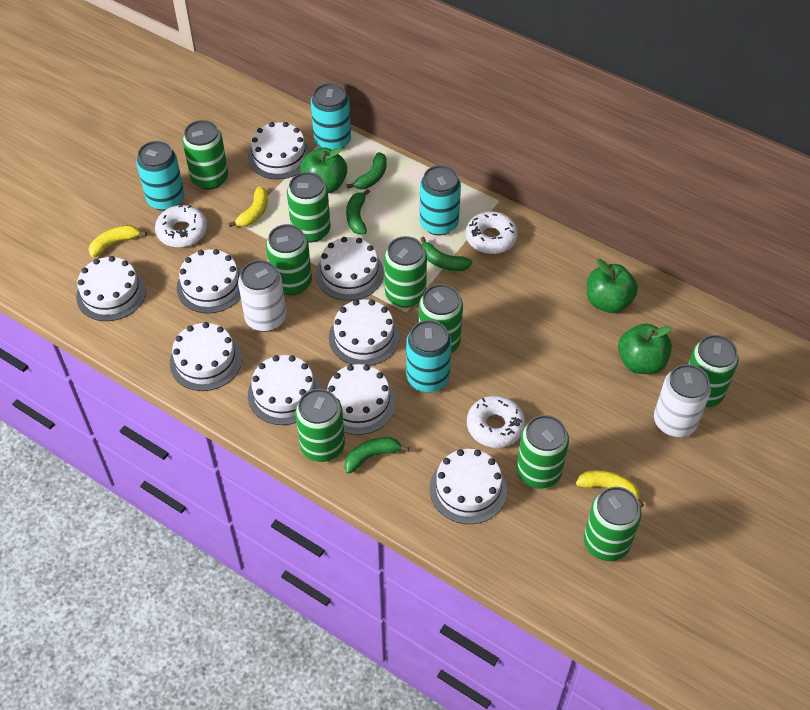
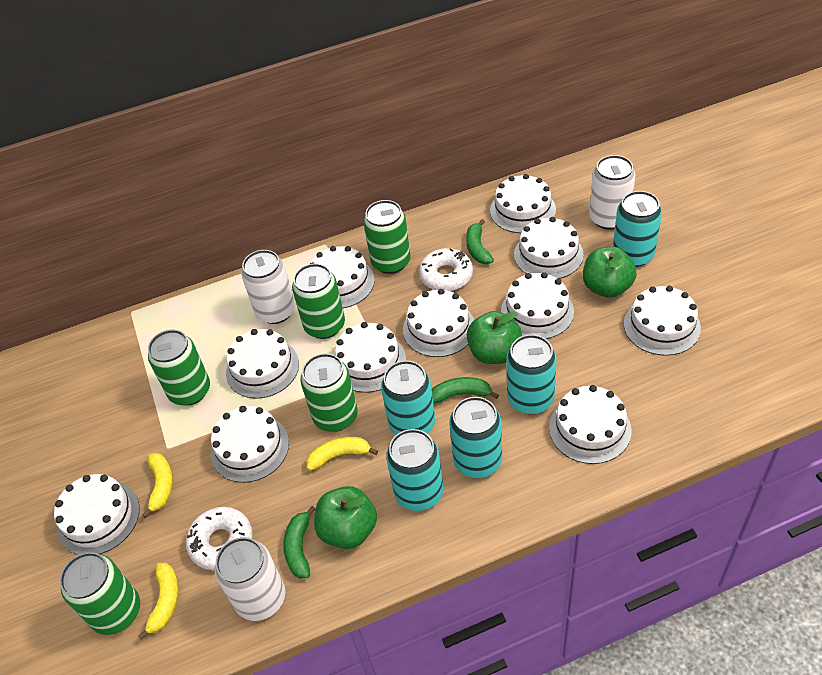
green banana: [344,437,409,474] [346,189,370,235] [347,152,387,189] [420,237,472,271] = 4 -> [283,506,315,578] [432,377,499,403] [466,219,494,264] = 3
green can: [182,120,228,190] [266,224,312,295] [287,172,331,242] [295,389,345,462] [384,236,427,308] [419,284,463,353] [516,415,569,489] [584,487,642,561] [688,335,738,407] = 9 -> [60,552,140,635] [148,330,210,406] [292,263,345,339] [300,353,358,432] [363,200,411,274] = 5
turquoise can: [136,141,184,211] [311,83,351,150] [406,320,452,392] [419,165,461,236] = 4 -> [381,360,435,435] [386,429,443,511] [449,397,502,478] [507,334,556,414] [613,191,662,267] = 5
white cake: [76,256,146,321] [170,322,242,391] [177,249,241,313] [248,122,311,179] [248,355,321,425] [316,237,384,301] [326,364,396,435] [329,300,400,366] [430,449,507,524] = 9 -> [54,474,140,555] [211,406,289,483] [226,329,299,398] [310,246,375,308] [335,322,406,393] [403,289,474,357] [490,174,556,233] [501,272,574,339] [514,217,584,279] [549,385,631,464] [624,286,701,356] = 11
white can: [238,260,286,332] [654,364,711,437] = 2 -> [215,537,285,621] [241,250,295,324] [589,155,635,230] = 3
white donut: [155,205,207,248] [466,211,518,254] [467,396,525,448] = 3 -> [186,507,253,570] [419,248,473,291] = 2

